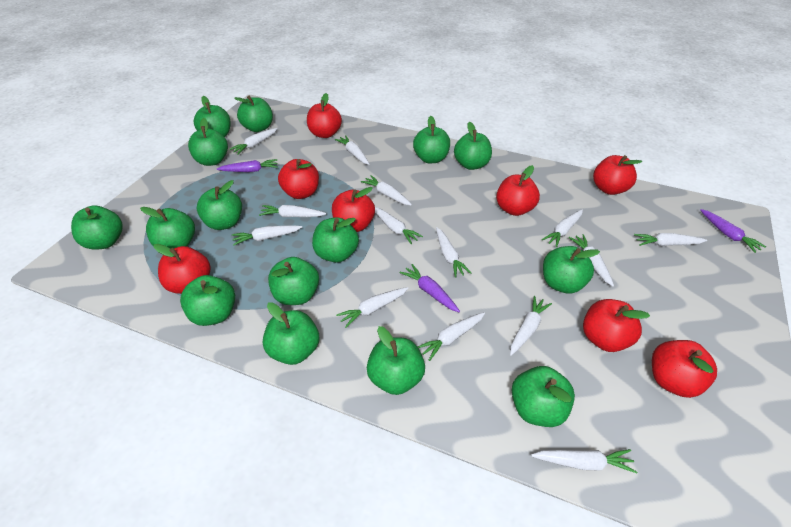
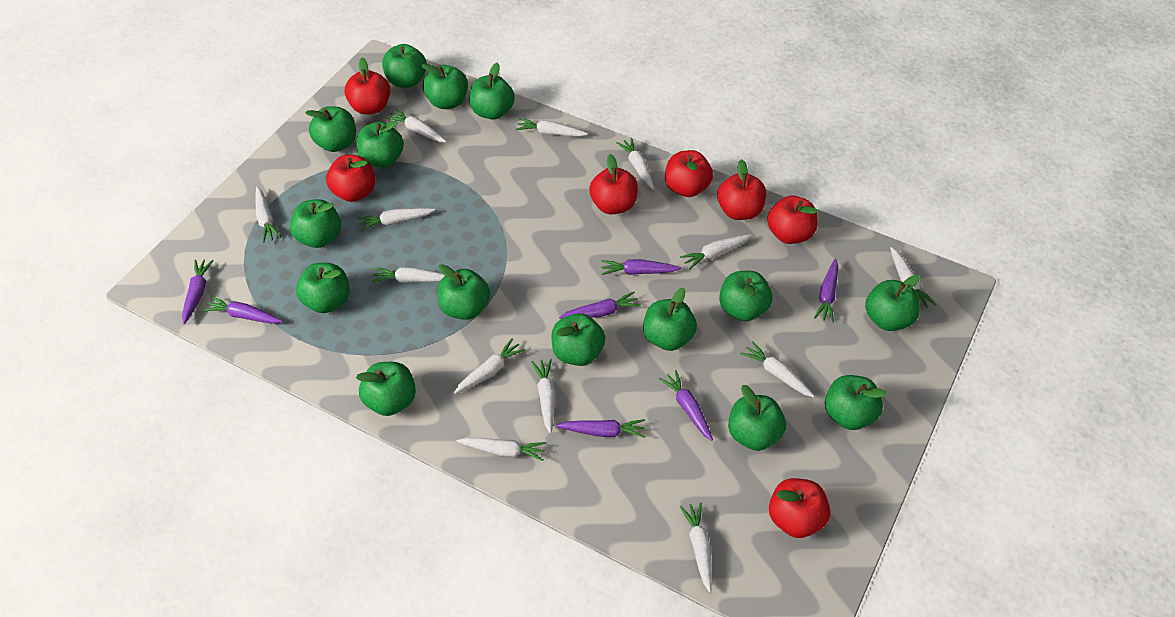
purple carrot: [217,159,278,172] [399,264,460,312] [700,209,766,253] = 3 -> [182,259,214,324] [203,296,282,324] [556,419,645,438] [559,291,641,319] [601,259,681,275] [659,370,713,441] [814,259,838,323] = 7
red apple: [154,244,210,294] [278,159,319,199] [307,93,342,138] [332,187,375,232] [496,165,540,216] [583,299,650,352] [593,155,642,195] [652,340,717,398] = 8 -> [326,155,375,202] [345,58,390,115] [589,154,638,214] [665,150,713,197] [717,159,766,220] [767,196,818,244] [769,478,830,538] = 7
white carrot: [229,128,277,154] [232,225,302,246] [259,205,326,217] [335,135,369,165] [336,287,408,328] [361,175,412,206] [375,207,423,244] [418,312,485,361] [436,227,471,278] [510,296,552,356] [531,449,637,473] [542,209,583,247] [569,234,614,287] [634,233,707,246] = 14 -> [256,187,281,243] [357,208,435,231] [372,267,444,283] [386,108,447,142] [454,338,525,394] [456,437,547,461] [516,118,588,136] [531,359,556,434] [616,138,654,190] [680,234,752,270] [680,502,712,593] [741,341,815,398] [890,247,936,308] = 13

